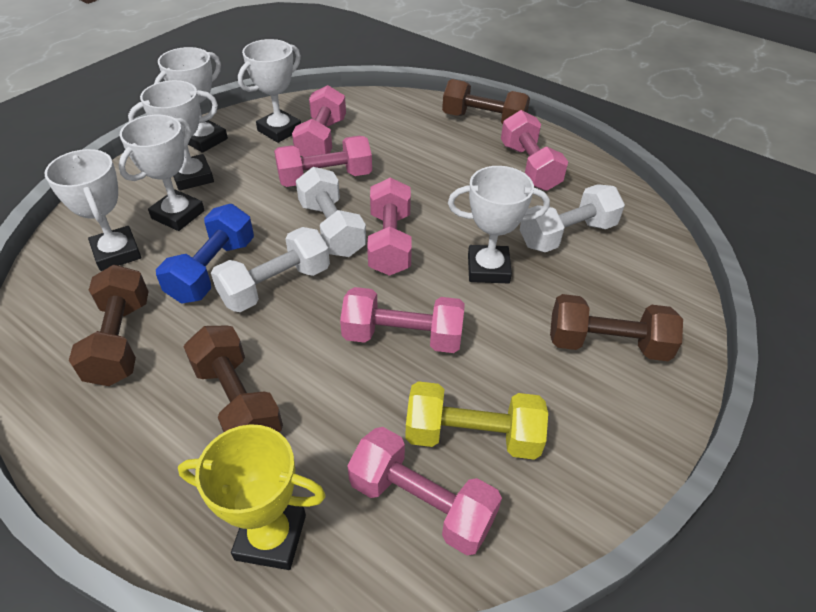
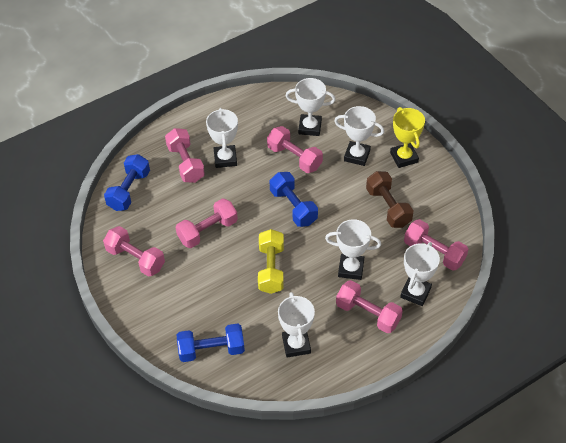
blue dumbbell: [156,204,254,304] = 1 -> [104,154,150,211] [177,323,245,362] [270,172,318,227] = 3
brown dumbbell: [69,265,149,386] [184,326,283,433] [442,79,530,124] [550,294,683,361] = 4 -> [366,171,413,228] = 1
white dumbbell: [211,227,330,312] [296,167,366,257] [520,184,625,252] = 3 -> none = 0

